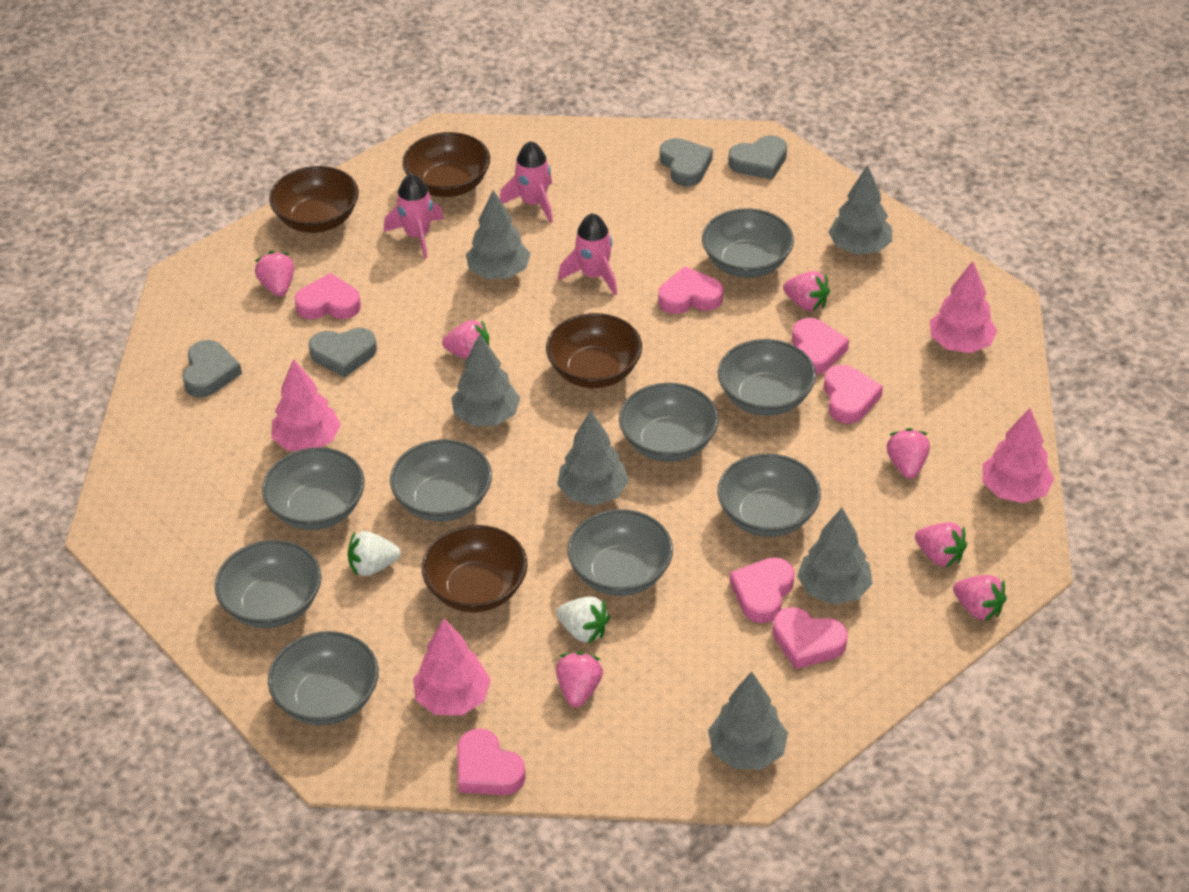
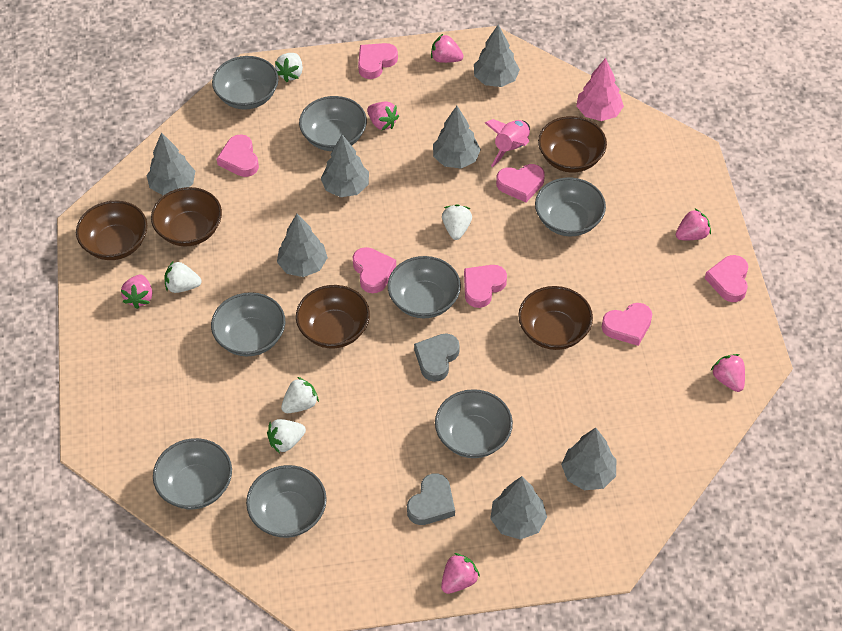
brown bowl: [269,166,359,233] [402,132,490,197] [422,525,528,613] [546,313,642,388] = 4 -> [76,201,147,260] [151,187,222,246] [296,285,370,348] [518,286,593,350] [538,116,607,173] = 5
grey bowl: [215,540,322,628] [262,447,365,530] [268,631,379,725] [390,440,492,522] [567,509,673,596] [619,383,719,462] [702,208,794,278] [717,453,821,537] [718,339,816,416] = 9 -> [153,438,232,509] [211,292,285,356] [212,56,279,110] [246,465,327,538] [299,96,367,151] [388,256,461,318] [435,389,513,458] [535,177,606,236] = 8
grey heart: [183,340,242,397] [309,328,377,377] [660,138,713,186] [728,135,787,180] = 4 -> [407,473,455,525] [414,333,460,382] = 2
grey tree: [451,334,520,426] [466,190,530,279] [557,410,629,505] [708,671,788,770] [797,508,873,604] [828,165,892,254] = 6 -> [146,132,195,195] [277,214,328,277] [321,134,369,197] [433,106,481,168] [474,25,520,87] [490,476,547,540] [561,428,616,490] = 7
pink rocket: [384,174,444,258] [500,141,553,223] [558,213,617,295] = 3 -> [485,119,530,167] = 1
pink strawberry: [255,251,294,297] [442,320,489,359] [556,652,603,707] [783,271,830,311] [887,428,930,479] [915,522,967,568] [953,575,1007,621] = 7 -> [121,274,152,309] [367,101,399,130] [431,33,464,63] [441,553,480,594] [676,209,711,240] [711,354,745,392] = 6
pink tree: [271,359,341,451] [413,619,491,715] [930,261,997,353] [982,408,1054,503] = 4 -> [576,58,624,121] = 1
white strawberry: [348,531,401,576] [557,597,610,644] = 2 -> [164,261,202,293] [267,419,306,453] [275,53,303,82] [281,377,319,413] [442,204,472,240] = 5

